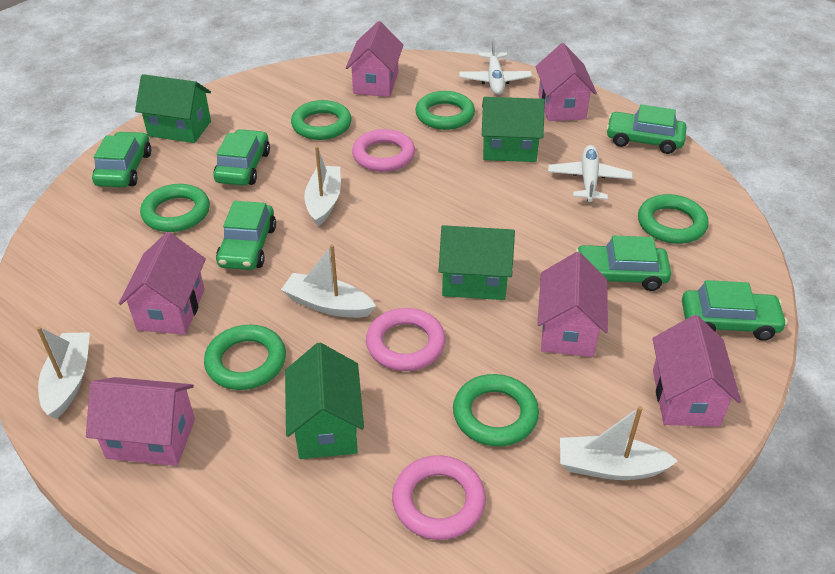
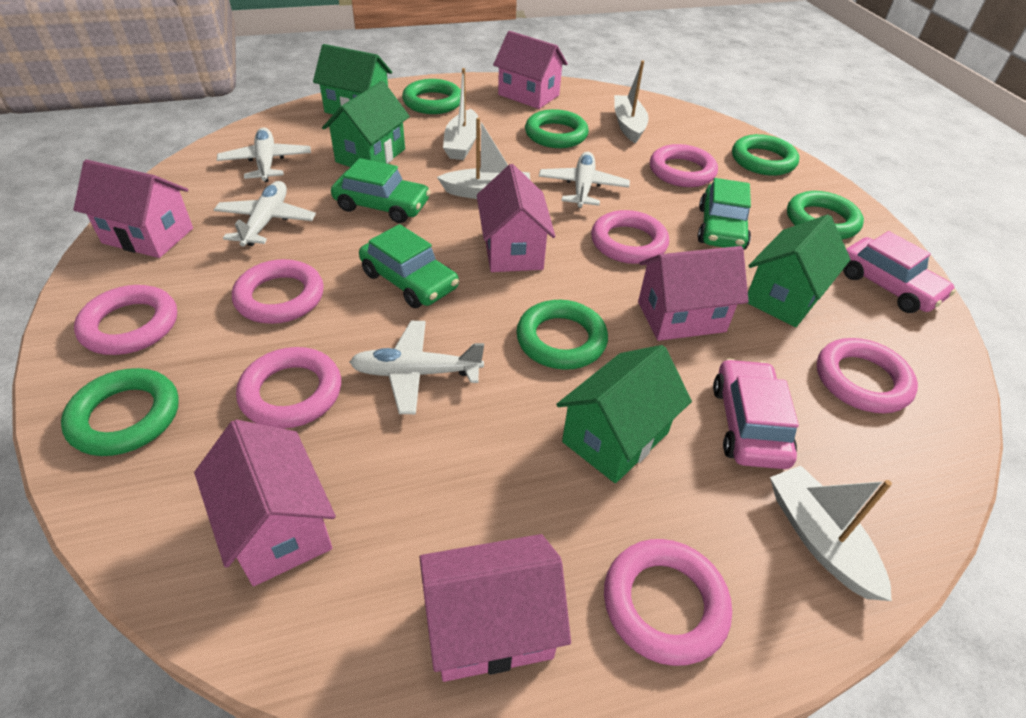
green car: [92,131,151,187] [213,129,270,186] [216,201,276,270] [575,236,671,291] [606,105,686,154] [682,280,787,341] = 6 -> [331,158,431,223] [359,224,459,308] [698,178,751,250] = 3
pink car: none = 0 -> [713,359,799,469] [843,231,956,313] = 2
pink ring: [352,129,415,172] [366,308,445,371] [392,455,486,540] = 3 -> [74,285,177,355] [232,259,324,324] [236,347,341,429] [591,210,669,264] [604,539,732,666] [650,144,718,187] [817,338,918,413] = 7
white plane: [459,38,532,95] [548,145,633,202] = 2 -> [214,181,316,246] [217,127,311,182] [350,321,484,414] [539,152,630,208] = 4

